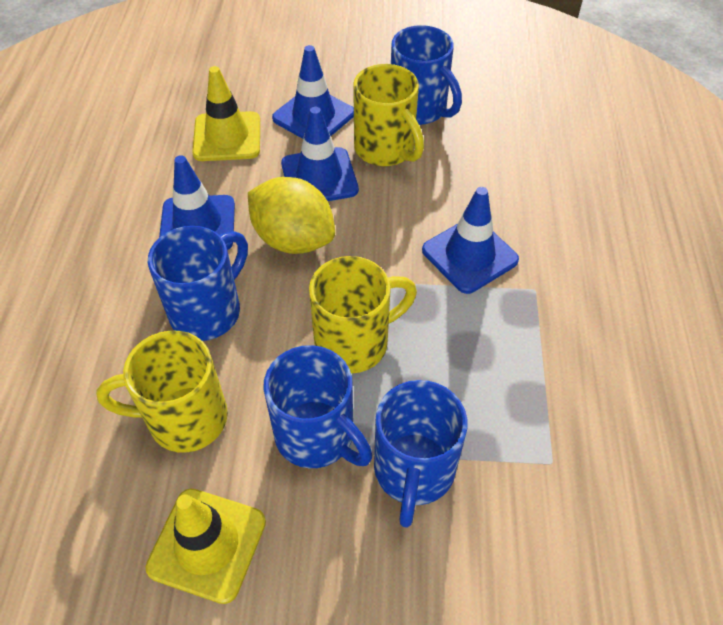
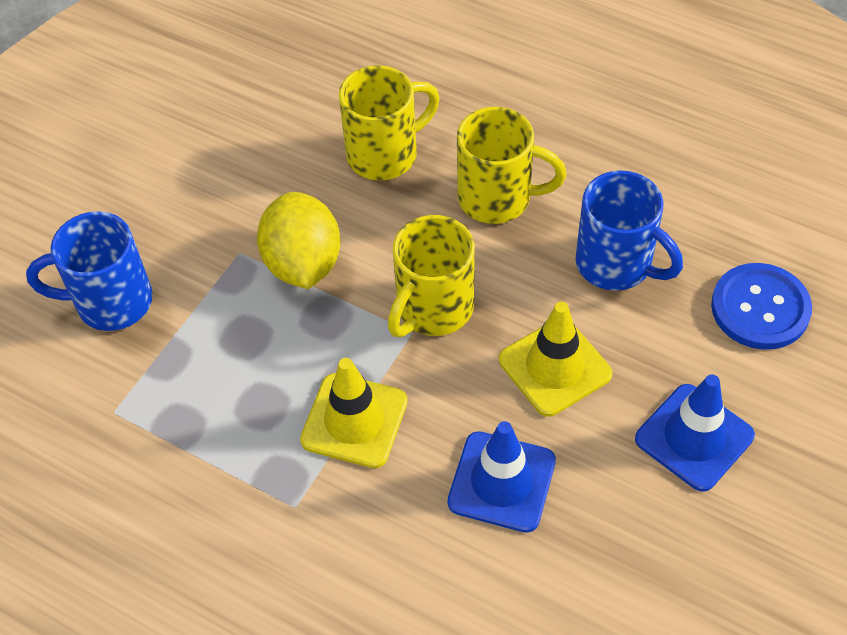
blue button: none = 0 -> [711,263,812,350] = 1
blue mug: [148,226,248,341] [263,345,372,468] [374,380,468,528] [391,25,462,125] = 4 -> [26,211,153,331] [576,171,683,291] = 2
blue traffic cone: [159,155,235,250] [272,45,354,139] [281,107,359,201] [422,187,519,294] = 4 -> [447,421,556,533] [635,374,755,492] = 2

